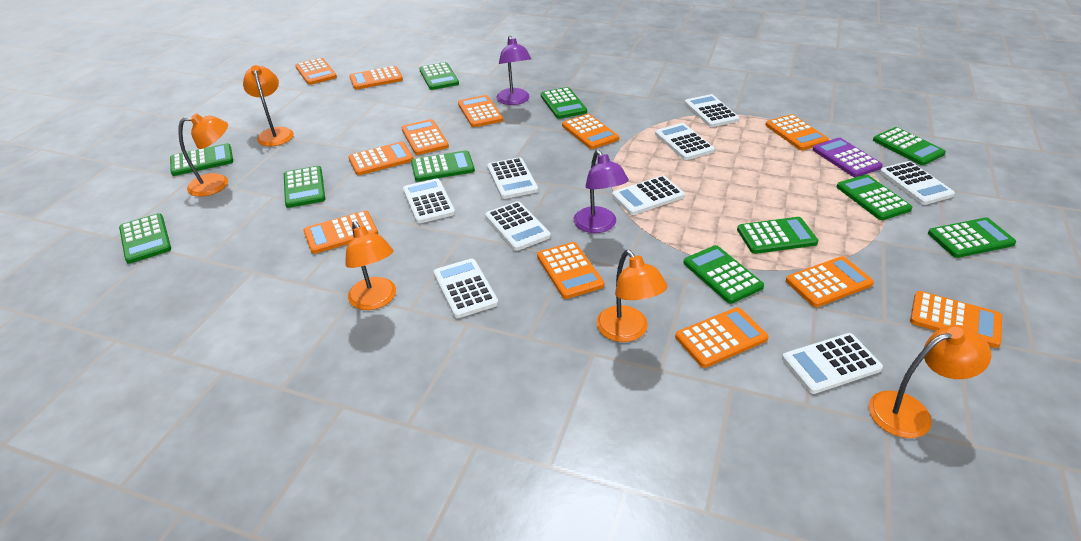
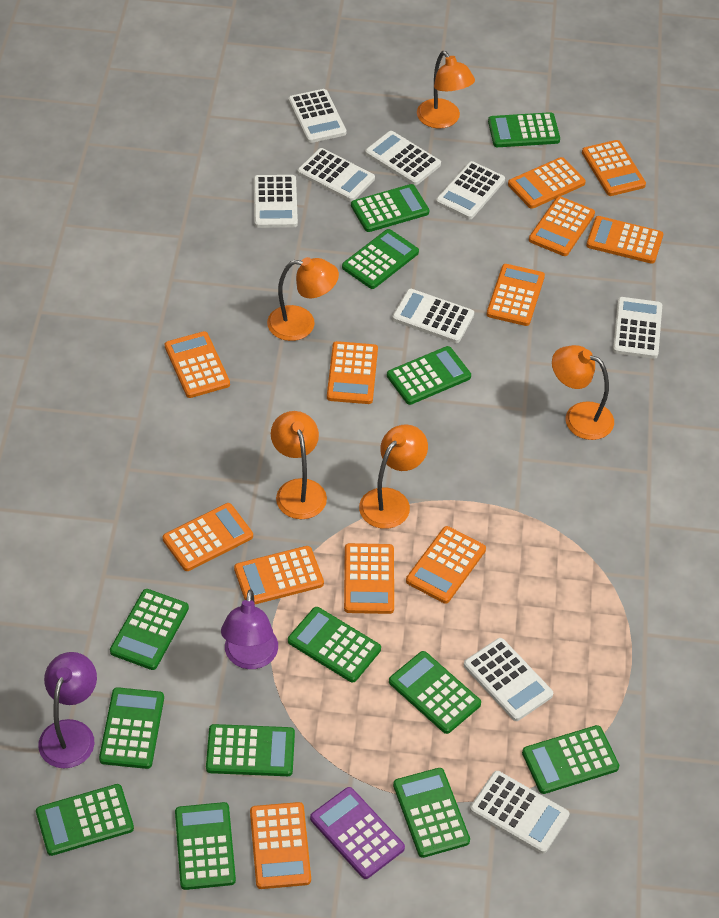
green calculator: [119,213,171,264] [170,143,233,176] [284,166,325,208] [411,150,475,182] [419,62,459,90] [541,87,587,119] [683,245,764,304] [737,217,818,254] [837,174,912,220] [873,127,946,165] [928,217,1016,258] = 11 -> [36,784,134,856] [99,687,164,769] [110,589,189,670] [175,802,236,890] [206,724,295,776] [288,607,381,682] [342,229,419,289] [351,184,429,232] [387,346,471,405] [389,651,481,734] [393,768,470,858] [488,112,560,147] [522,725,619,794] = 13

